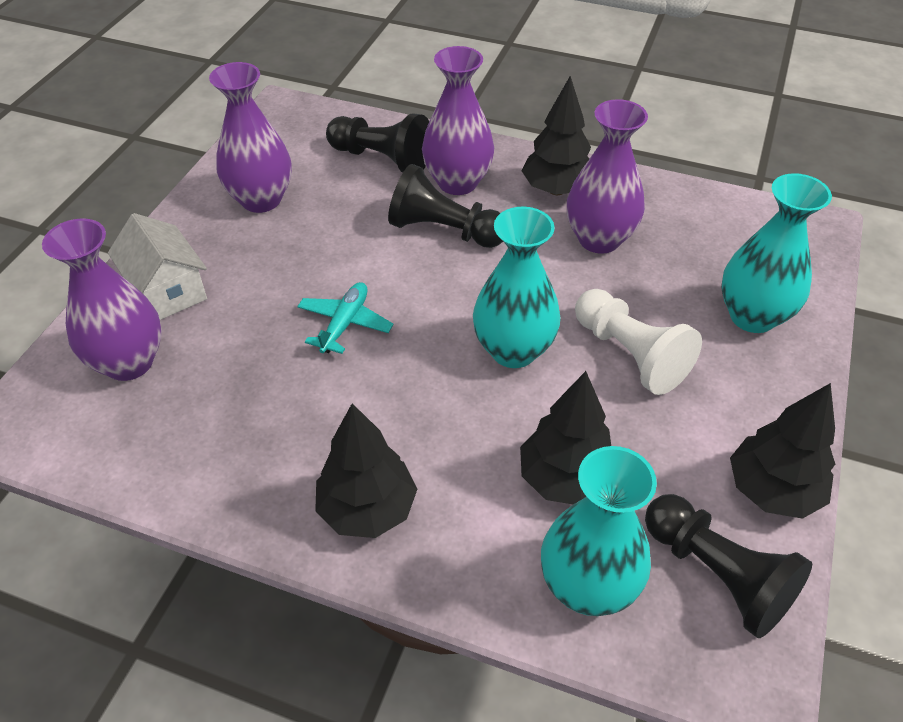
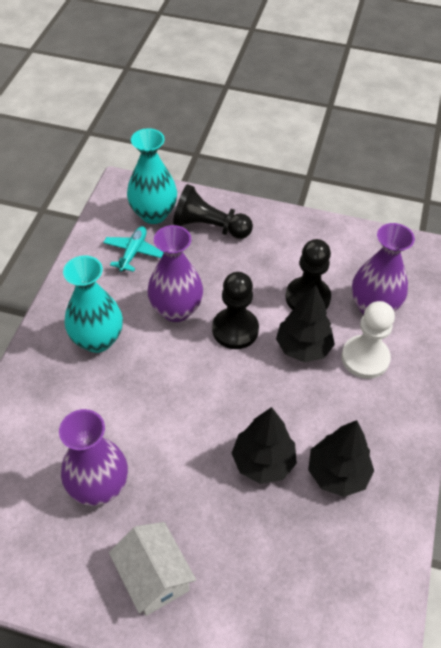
black tree: [315,403,417,538] [520,371,611,504] [522,76,591,195] [730,383,835,519] = 4 -> [232,407,297,484] [276,285,335,362] [308,420,374,497] = 3
purple vase: [42,218,162,381] [209,62,292,213] [422,46,494,195] [567,99,648,254] = 4 -> [59,409,128,506] [147,225,203,322] [352,223,415,315] = 3
turquoise vase: [473,207,561,368] [541,446,657,616] [721,173,832,333] = 3 -> [63,256,123,353] [127,128,177,224] = 2

